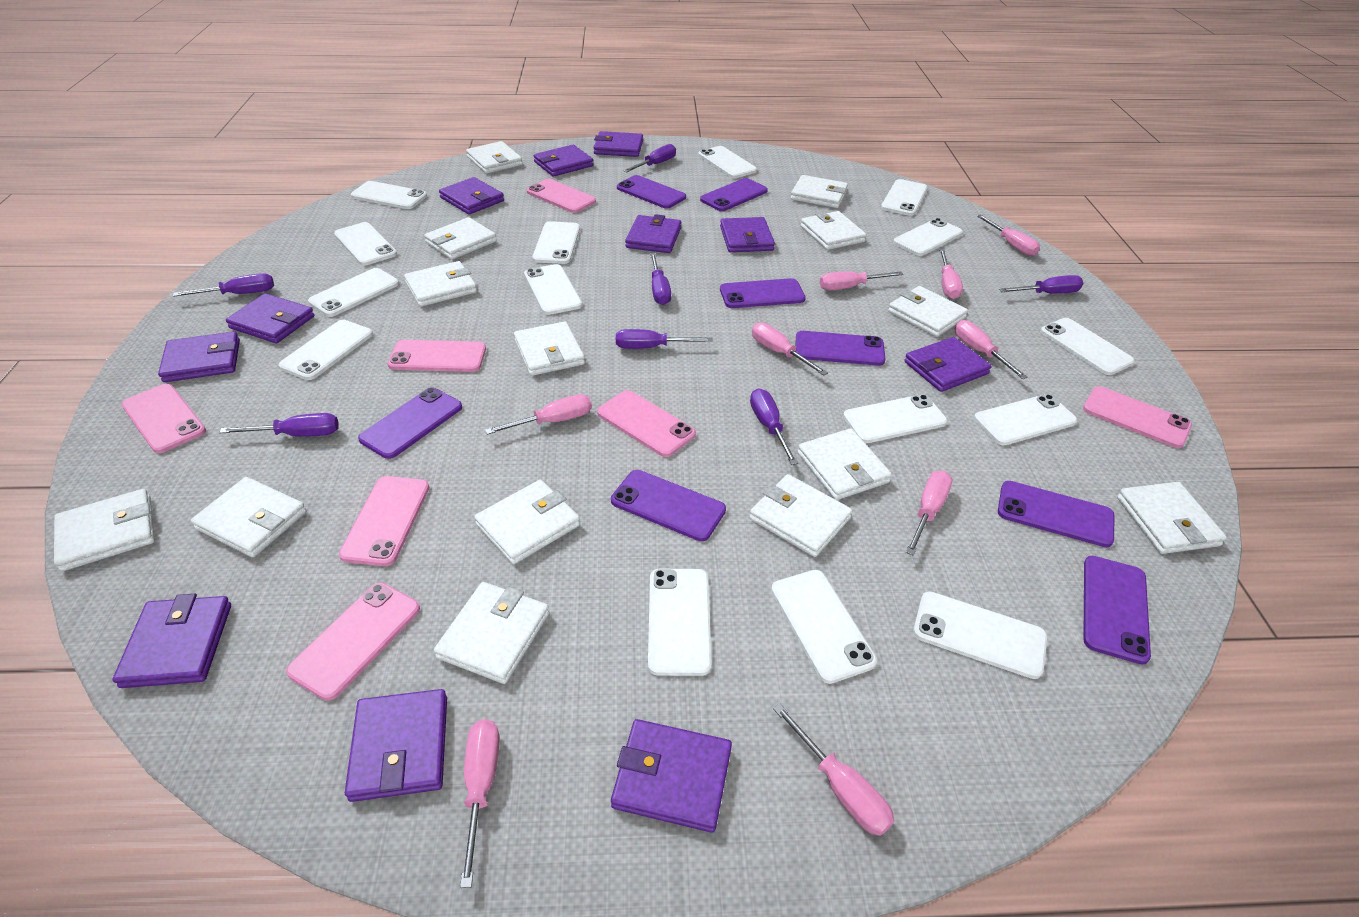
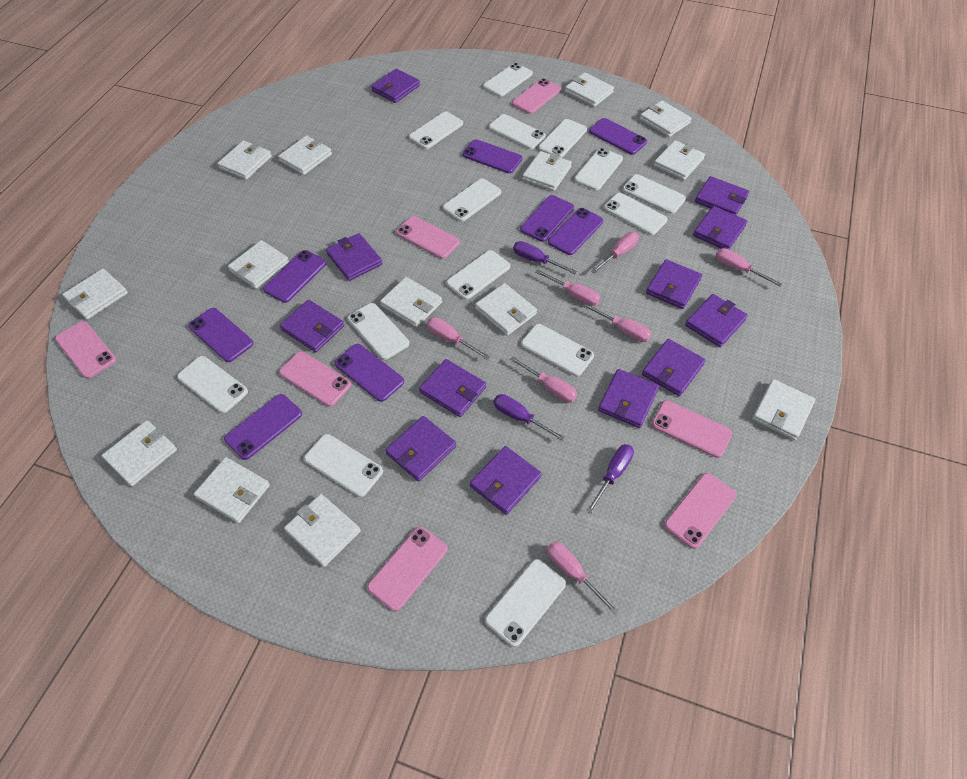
pink screwdriver: [460,719,500,888] [485,394,592,435] [752,323,828,376] [773,703,894,836] [820,271,903,290] [906,471,952,555] [939,249,963,299] [955,320,1028,379] [977,214,1040,256] = 9 -> [427,317,490,359] [510,356,577,403] [536,269,600,306] [547,542,619,615] [583,303,651,342] [591,232,639,274] [715,248,782,287] = 7
purple screwdriver: [173,273,274,297] [219,413,339,437] [616,329,713,349] [623,144,676,172] [650,253,671,305] [750,389,798,465] [999,275,1083,294] = 7 -> [493,394,565,441] [513,241,577,274] [586,444,634,513] = 3
purple wallet: [113,594,231,688] [158,332,240,382] [226,293,314,343] [345,689,447,802] [439,177,504,214] [534,145,593,176] [593,131,643,157] [611,719,732,833] [625,214,681,253] [720,217,775,252] [904,337,992,392] = 11 -> [280,300,344,352] [326,233,382,281] [371,69,420,103] [385,416,456,481] [419,359,486,417] [470,446,542,515] [598,369,659,428] [642,339,706,396] [646,259,702,309] [685,294,748,347] [693,206,748,250] [695,176,749,215] = 12
white phone: [278,320,373,380] [308,268,399,317] [334,222,397,265] [351,181,427,209] [524,264,582,315] [532,221,580,264] [648,569,712,676] [698,146,757,178] [771,570,877,684] [843,394,947,443] [881,179,928,216] [893,218,963,256] [913,591,1047,679] [974,394,1077,445] [1040,318,1135,375] = 15 -> [177,356,248,413] [304,434,383,497] [348,303,409,360] [409,111,463,149] [443,178,501,222] [446,250,510,300] [483,63,533,97] [485,559,566,647] [489,114,546,149] [521,324,594,376] [538,119,587,158] [574,148,623,190] [604,193,668,235] [622,174,686,214] = 14

